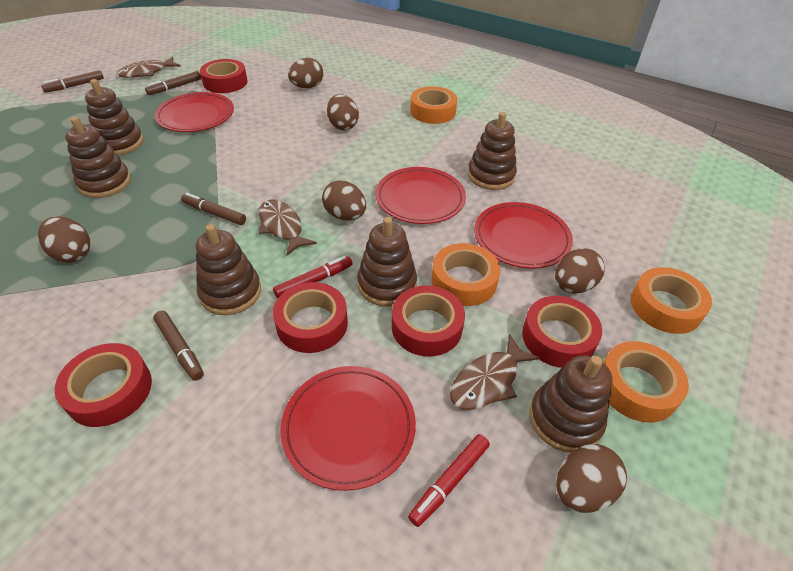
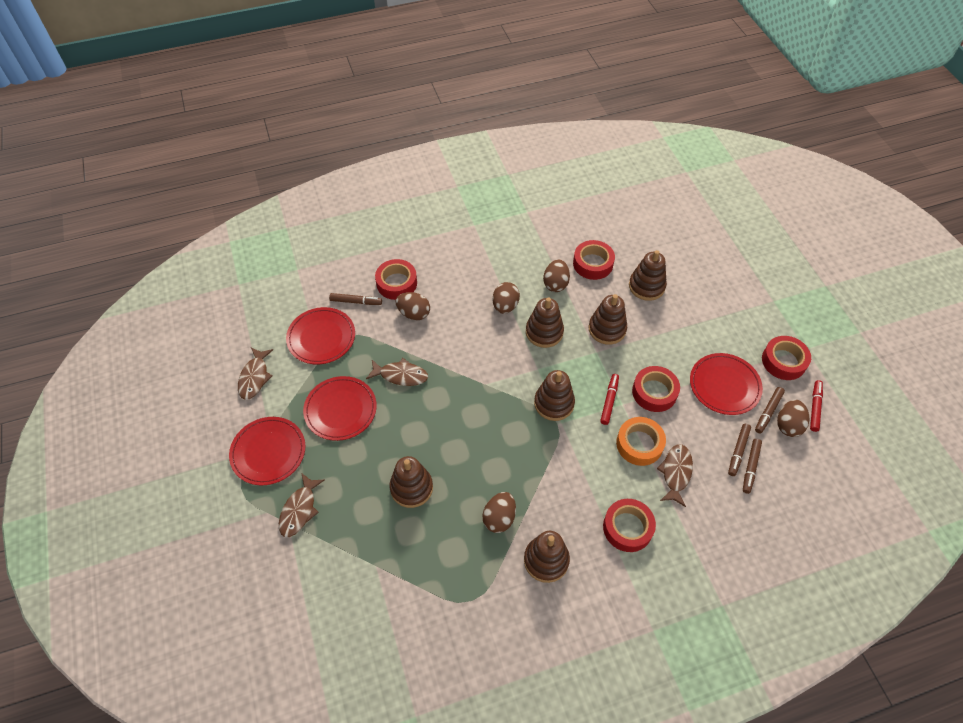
brown egg: [38,217,90,263] [288,58,324,88] [322,180,366,220] [327,94,359,130] [555,248,605,293] [556,444,627,513] = 6 -> [396,292,430,320] [482,492,516,533] [493,282,520,314] [543,260,570,292] [777,400,809,437] = 5
brown fish: [117,57,181,78] [259,199,317,255] [450,334,540,410] = 3 -> [238,348,273,400] [279,473,324,537] [366,358,428,386] [657,444,693,507] = 4
orange tape: [410,86,457,124] [431,243,500,306] [603,341,689,423] [631,267,712,334] = 4 -> [616,417,666,466] = 1

